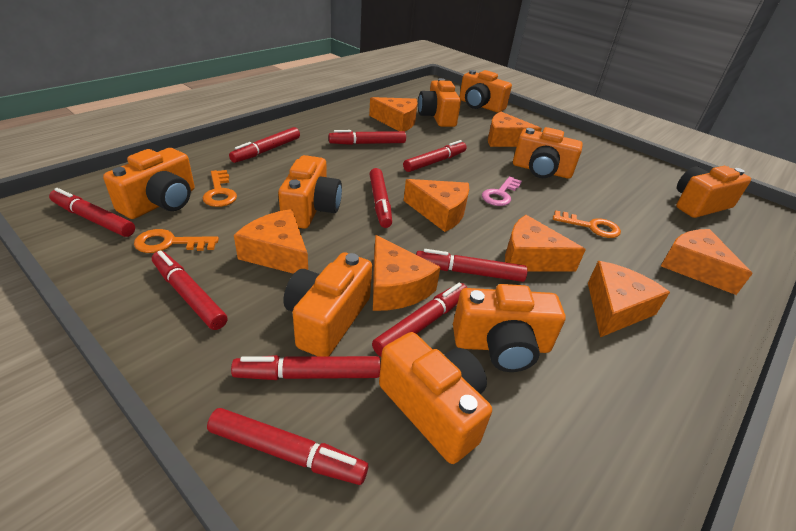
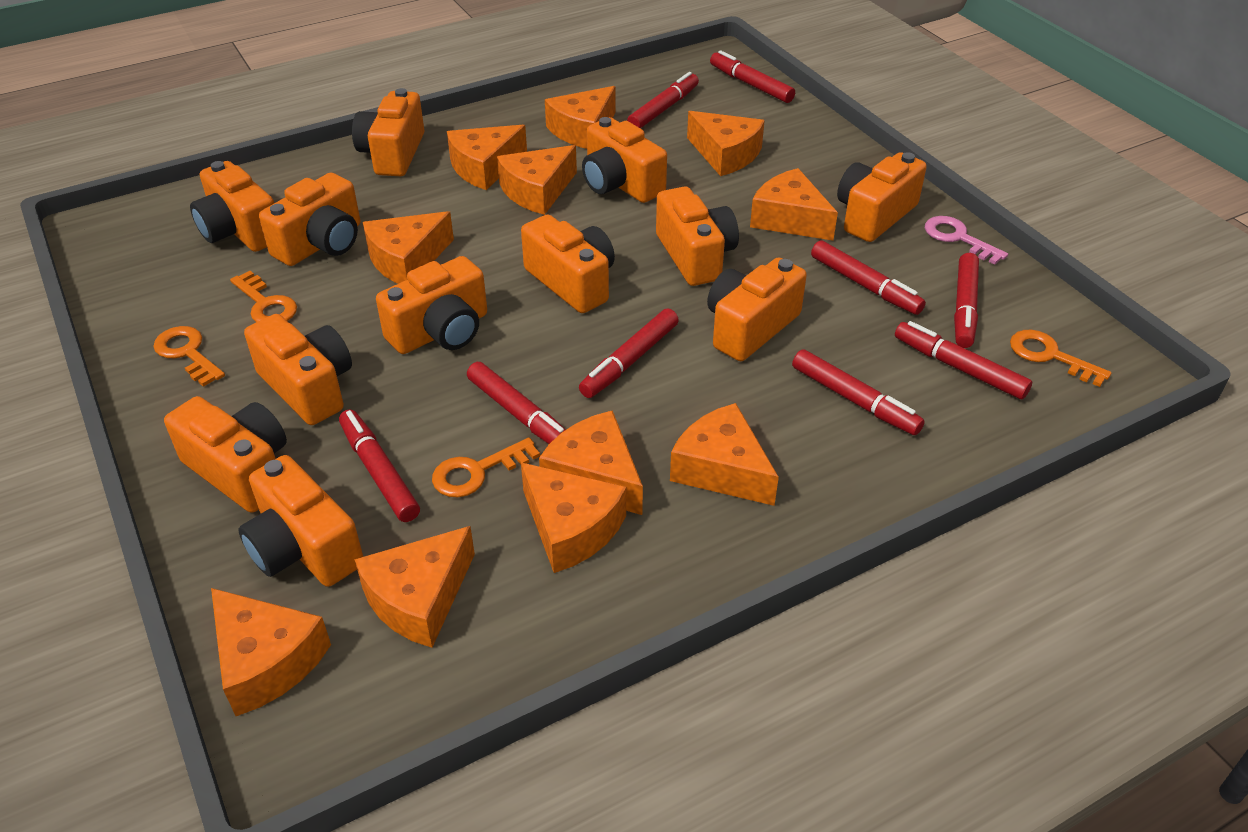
orange camera: [103,148,195,219] [278,155,342,229] [284,252,372,356] [379,332,492,464] [418,78,461,127] [453,284,566,372] [459,70,512,113] [513,127,583,179] [676,166,751,218] = 9 -> [164,396,287,513] [190,161,274,252] [238,455,363,587] [244,314,352,425] [259,173,360,266] [352,88,424,176] [376,256,487,354] [521,215,615,313] [582,117,667,203] [656,186,739,286] [707,257,807,361] [837,152,927,242] = 12
orange cheese: [234,209,308,274] [369,97,418,132] [373,235,441,311] [404,179,469,232] [488,112,542,147] [505,215,586,271] [588,261,670,337] [661,229,753,295] = 8 -> [211,588,331,716] [354,526,475,648] [363,211,454,284] [447,125,527,190] [497,145,577,215] [521,462,626,573] [539,410,643,515] [545,86,616,149] [670,403,779,506] [687,111,765,176] [750,168,838,241] = 11
orange key: [134,229,219,253] [203,170,237,207] [553,210,621,238] = 3 -> [153,326,225,387] [230,271,297,322] [432,437,540,497] [1010,330,1112,387] = 4
red marker: [49,188,135,237] [152,250,227,330] [207,408,368,485] [229,127,300,163] [231,355,381,380] [329,130,406,145] [370,168,392,228] [372,283,467,357] [403,140,467,172] [416,249,527,282] = 10 -> [339,409,420,522] [467,362,566,444] [579,308,679,398] [627,72,699,129] [710,50,795,103] [792,349,925,435] [811,240,926,315] [895,321,1032,399] [954,253,979,348] = 9

